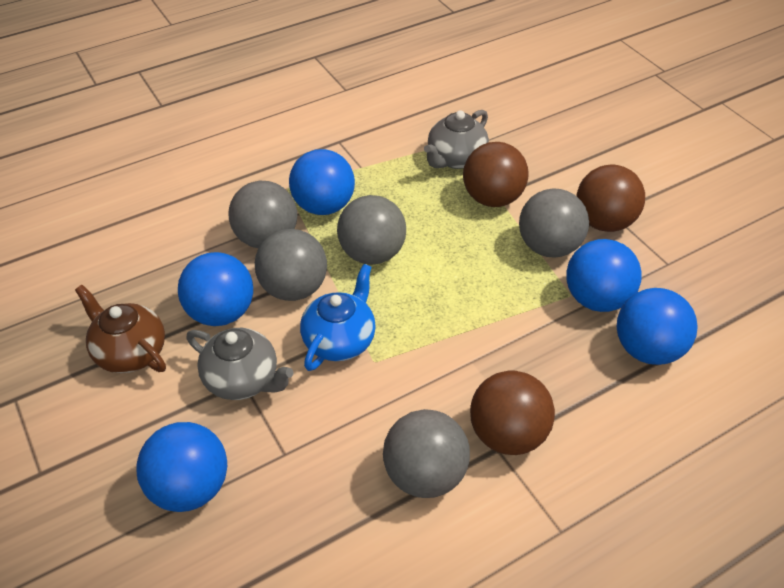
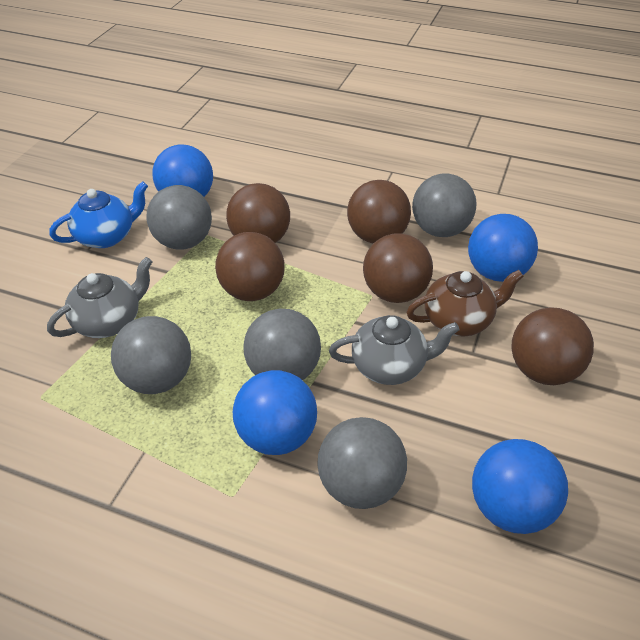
blue ball: [136,422,227,512] [178,252,253,326] [289,149,355,215] [566,239,642,312] [617,288,698,365] = 5 -> [153,144,213,197] [233,370,317,455] [468,214,538,282] [472,439,568,534] = 4
brown ball: [463,142,529,207] [470,371,555,455] [577,165,645,232] = 3 -> [215,232,285,301] [226,183,290,243] [347,180,411,244] [363,233,433,303] [511,307,594,385] = 5

